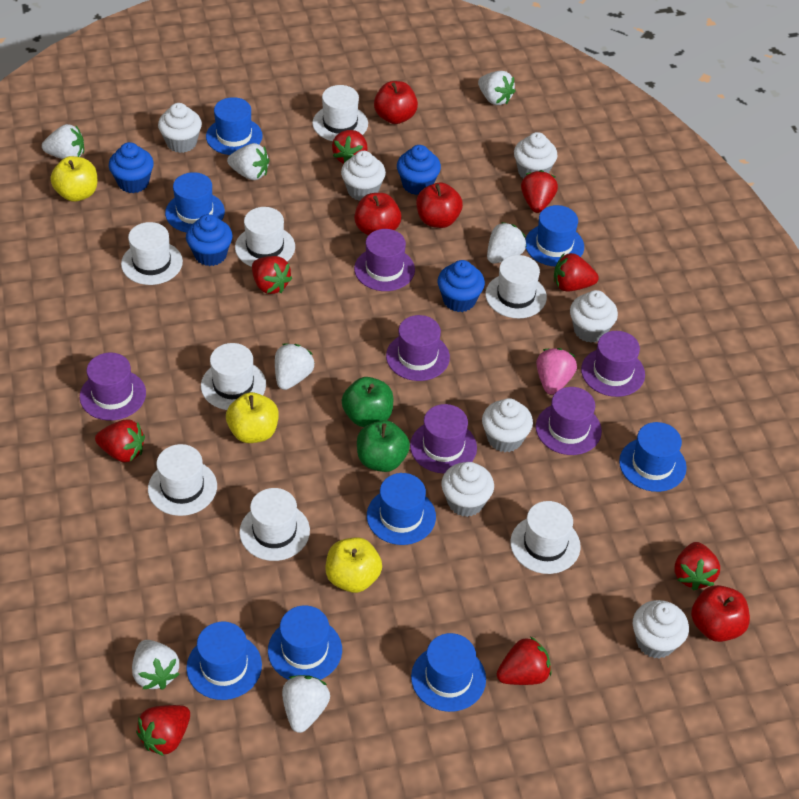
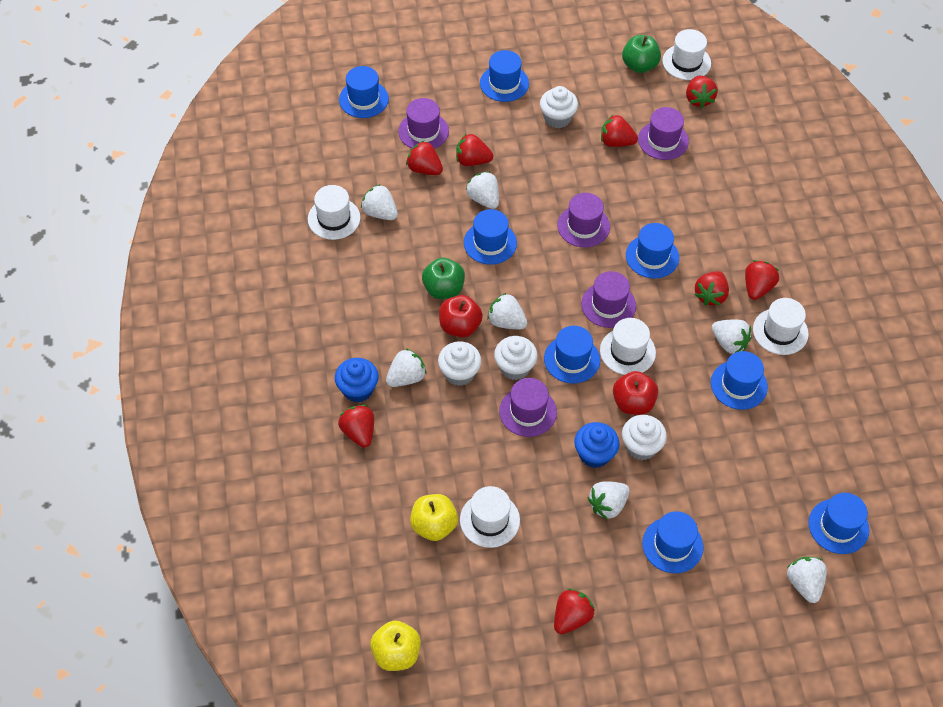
blue cupcake: [109,142,154,193] [186,214,233,266] [397,145,441,195] [438,260,485,312] = 4 -> [335,358,378,403] [574,422,619,468] = 2
pink strawberry: [536,348,577,395] = 1 -> none = 0
purple hat: [80,353,146,421] [354,229,415,291] [386,315,450,381] [410,404,477,474] [536,387,602,455] [581,331,645,397] = 6 -> [398,98,449,149] [499,378,557,437] [557,193,610,248] [581,271,636,328] [638,107,689,160] = 5
red apple: [354,193,401,235] [374,81,418,124] [416,183,463,228] [691,585,750,642] = 4 -> [439,295,483,338] [613,371,658,415] = 2
white cupcake: [158,103,202,153] [341,151,386,201] [441,462,494,517] [482,398,533,452] [514,132,557,178] [570,290,618,343] [633,600,689,659] = 7 -> [438,341,481,386] [494,336,538,380] [540,86,578,128] [622,415,667,460] = 4
white hat: [121,222,183,285] [148,444,217,516] [201,343,266,410] [235,207,295,267] [239,488,310,561] [312,85,368,141] [486,255,547,319] [510,501,581,574] = 8 -> [308,185,361,240] [460,486,520,548] [600,318,656,375] [662,29,711,80] [753,298,809,355] = 5
yellow apple: [50,156,97,202] [226,392,279,443] [326,537,382,593] = 3 -> [370,621,421,671] [410,494,458,541] = 2

